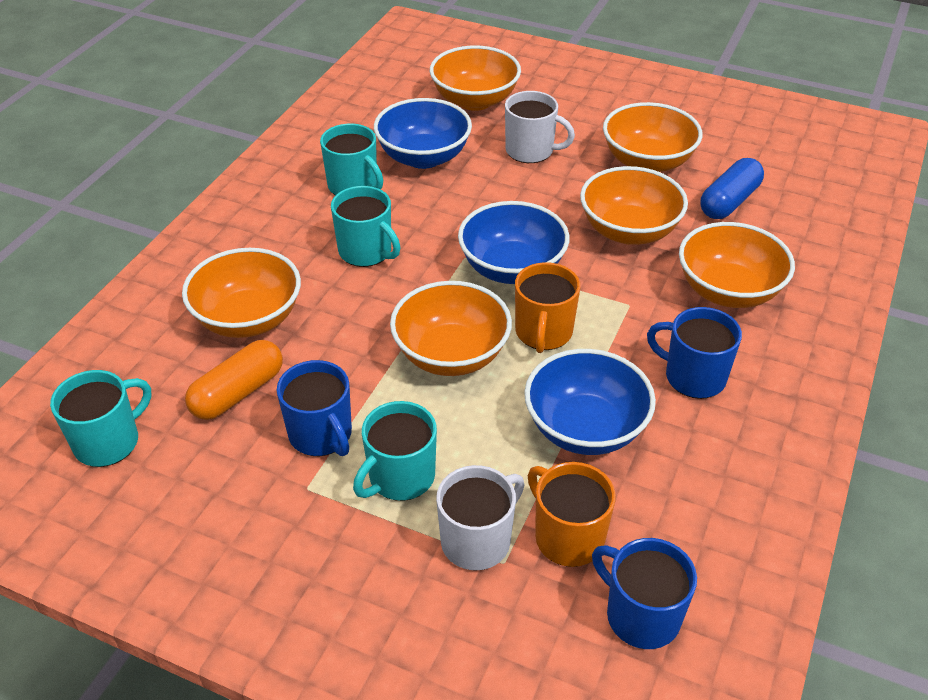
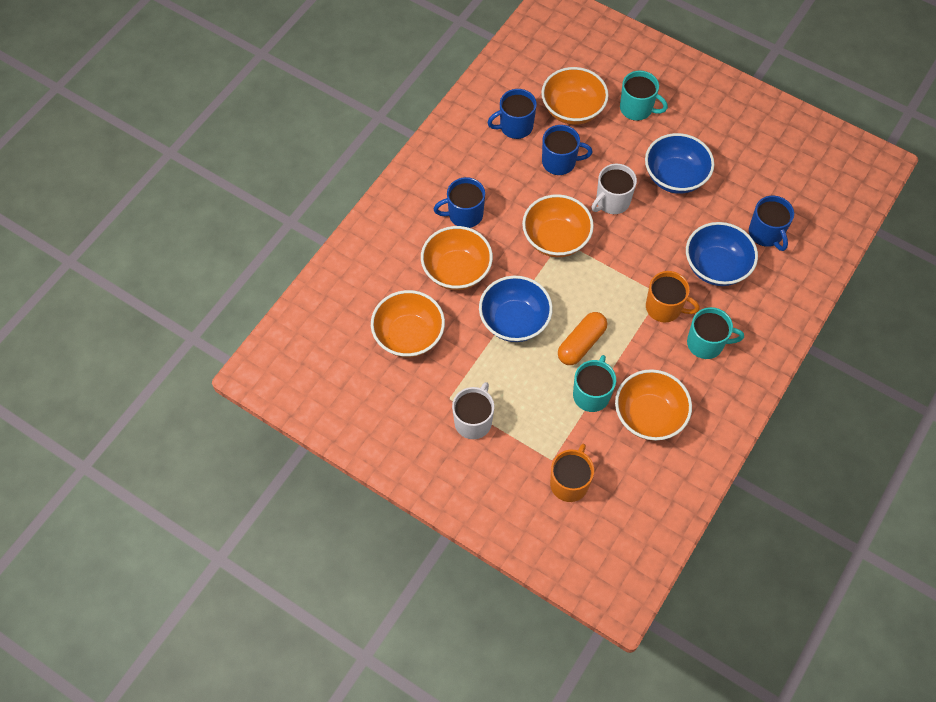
blue capsule: [700,158,764,219] = 1 -> none = 0
blue mug: [277,360,352,456] [592,538,697,649] [647,307,742,399] = 3 -> [434,177,485,228] [487,89,537,139] [542,125,592,175] [749,196,794,251] = 4
orange bowl: [182,248,301,338] [390,281,512,376] [430,46,521,111] [580,166,688,245] [603,102,702,172] [679,222,795,308] = 6 -> [371,290,445,357] [421,226,493,290] [522,194,594,257] [541,67,609,125] [615,369,692,441] = 5
turquoise mug: [50,370,151,467] [320,124,383,195] [331,186,401,267] [353,401,437,501] = 4 -> [573,355,616,412] [620,70,668,121] [687,307,744,359] = 3

